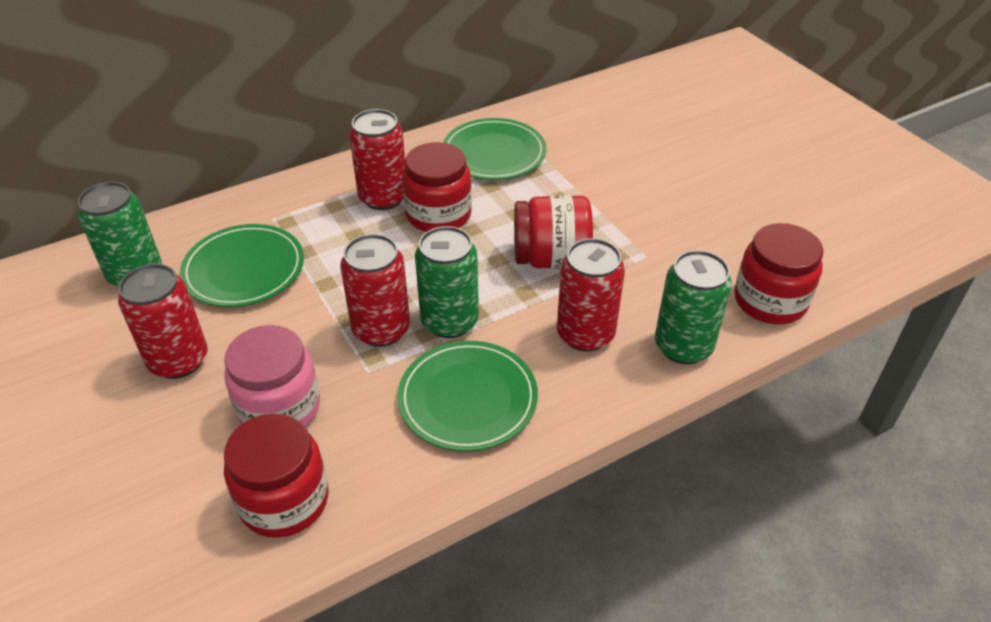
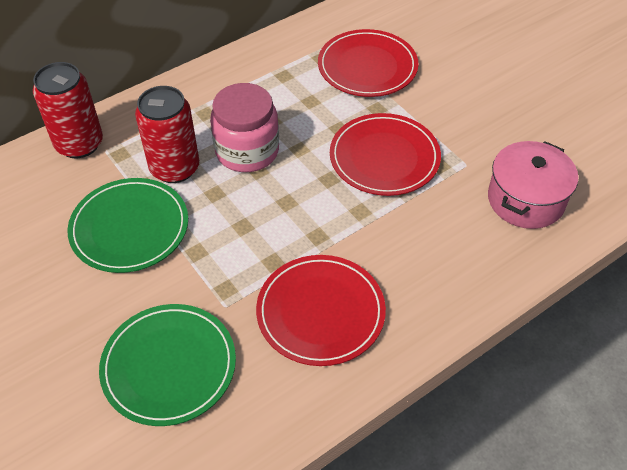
green can: [78,182,162,287] [415,226,479,338] [655,250,732,364] = 3 -> none = 0
green plate: [180,224,304,307] [398,341,538,451] [443,118,546,180] = 3 -> [68,178,188,273] [99,304,236,426] = 2
pink pot: none = 0 -> [488,141,578,229] = 1
red can: [118,264,208,379] [340,234,410,347] [349,109,405,210] [557,238,625,352] = 4 -> [33,62,103,158] [135,86,199,183] = 2
red jar: [224,413,329,538] [402,142,472,232] [514,195,593,269] [734,223,823,324] = 4 -> none = 0
red plate: none = 0 -> [256,255,386,366] [318,29,419,97] [330,113,441,196] = 3

